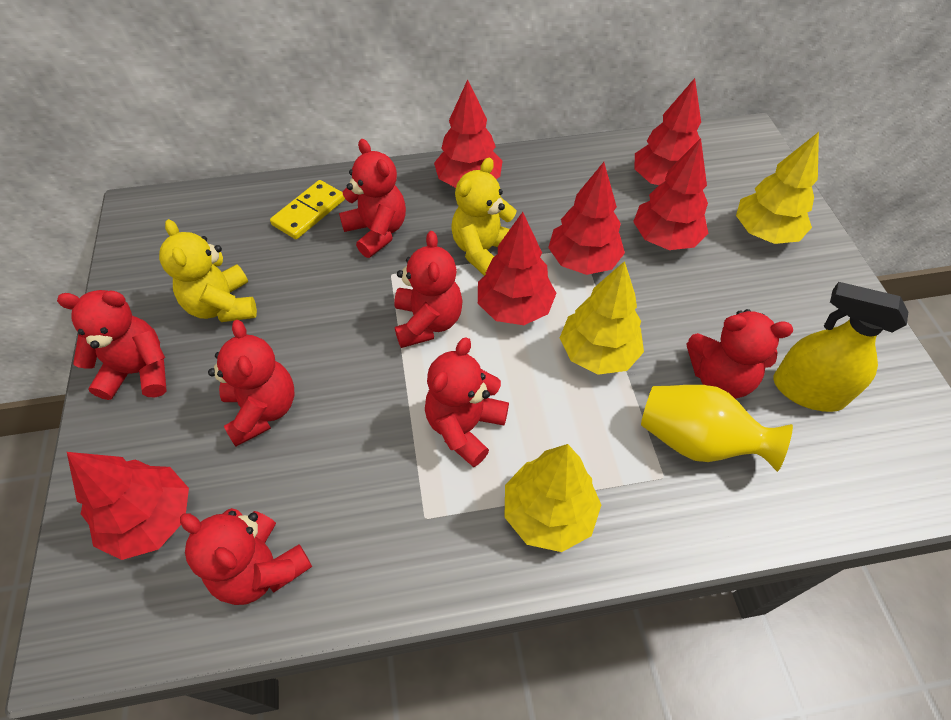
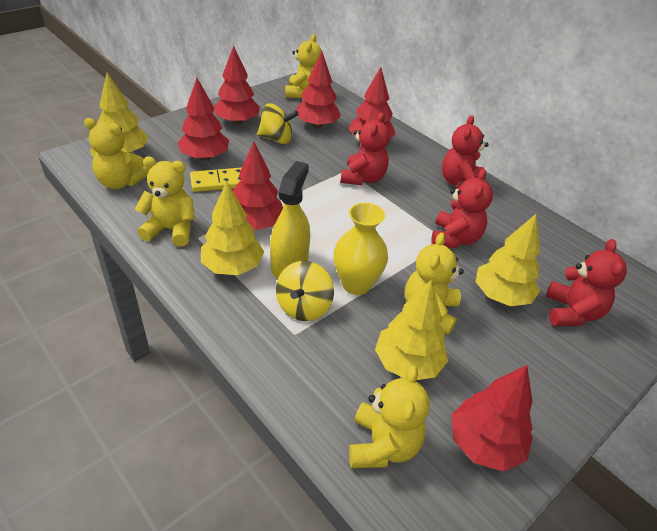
red teddy bear: [57,290,167,400] [180,508,312,605] [208,320,294,446] [339,139,406,258] [394,231,463,348] [425,337,509,467] [687,309,793,399] = 7 -> [340,112,390,185] [432,169,493,248] [442,115,488,189] [546,239,627,326] = 4
yellow spinning top: none = 0 -> [257,103,299,144] [276,261,334,321] = 2
yellow teddy bear: [159,219,257,322] [451,158,517,276] = 2 -> [84,118,149,189] [135,157,195,246] [285,34,322,98] [349,365,430,468] [405,232,464,335] = 5
yellow tree: [504,444,601,552] [560,261,644,375] [736,132,819,244] = 3 -> [97,73,149,153] [201,181,264,275] [375,280,448,380] [476,214,540,306] = 4

